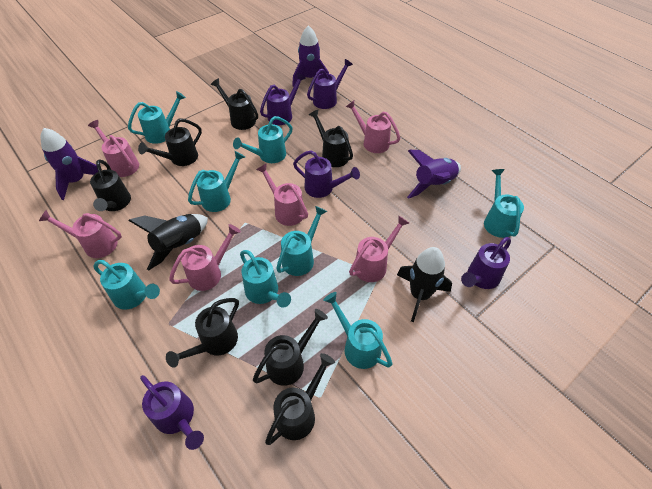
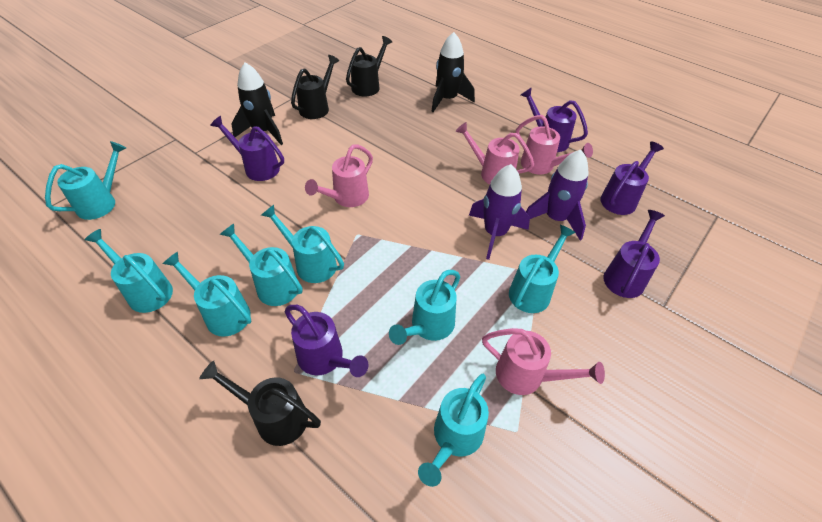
black watering can: [90,159,131,211] [138,118,202,166] [166,298,239,368] [211,78,258,130] [253,309,328,386] [265,353,335,445] [309,110,353,167] = 7 -> [199,360,321,446] [291,55,340,119] [346,36,392,97] = 3
pink watering can: [39,210,122,258] [88,120,139,177] [169,224,241,291] [256,163,308,226] [346,100,400,153] [349,215,409,282] = 6 -> [305,144,373,207] [455,122,534,184] [482,328,605,395] [516,115,593,174] = 4
purple rocket: [41,128,98,200] [292,25,329,87] [407,150,461,199] = 3 -> [469,164,530,260] [526,150,589,241] = 2

